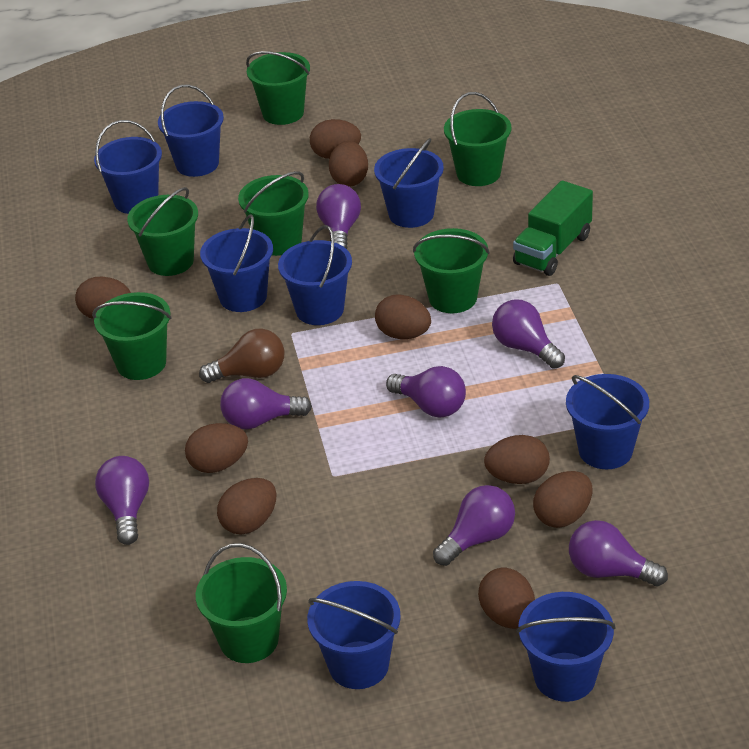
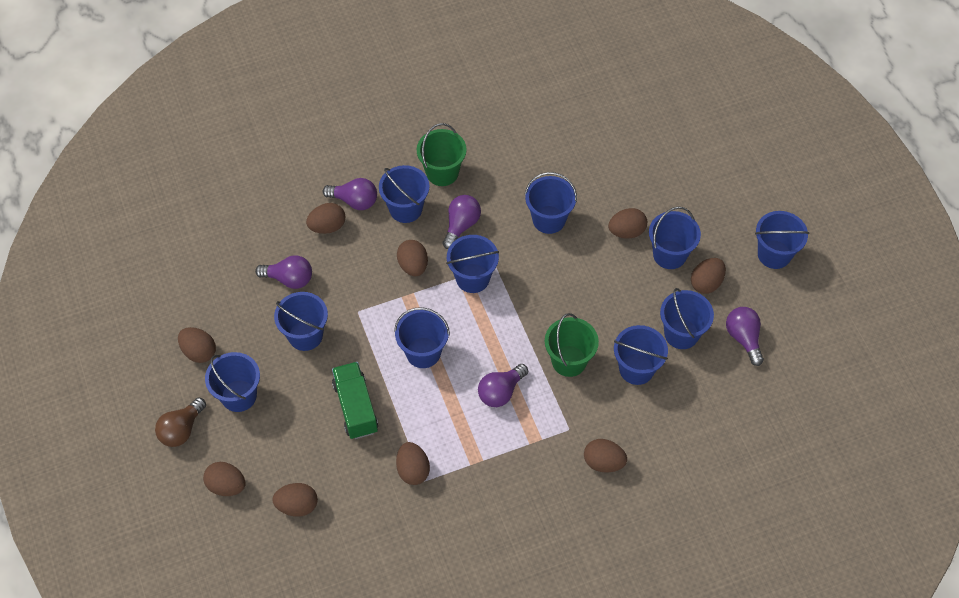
blue bucket: [94,120,162,214] [158,84,224,177] [200,215,273,312] [278,225,352,325] [307,581,401,689] [374,138,444,228] [517,592,616,702] [566,374,649,469] = 8 -> [205,352,260,412] [274,292,328,351] [379,165,429,223] [394,307,450,368] [446,235,499,293] [525,172,577,234] [614,325,668,385] [649,206,701,269] [660,288,714,349] [755,211,809,269] = 10
green bucket: [92,292,172,380] [127,187,198,276] [195,543,287,663] [238,171,309,256] [246,51,310,125] [413,228,490,313] [444,92,511,186] = 7 -> [417,123,467,186] [545,313,599,377] = 2
purple light bulb: [95,456,149,545] [220,378,312,429] [316,184,361,249] [386,366,466,418] [433,485,515,566] [492,299,565,369] [569,520,668,586] = 7 -> [255,255,312,289] [323,178,377,210] [443,195,481,249] [478,364,528,407] [726,307,764,366] = 5

